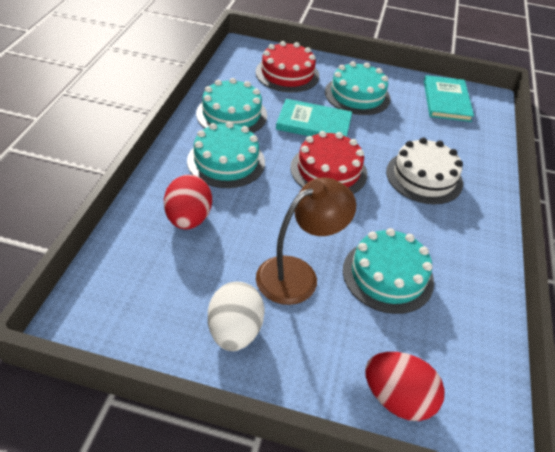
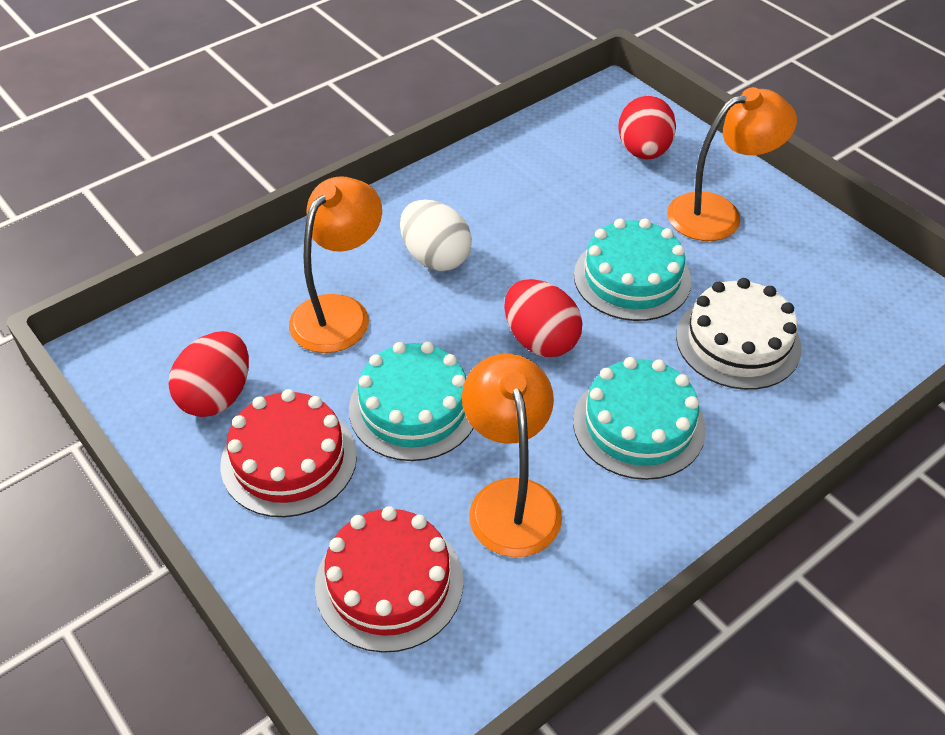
brown lamp: [256,177,356,305] = 1 -> none = 0
orange lamp: none = 0 -> [289,176,382,353] [462,354,562,557] [667,87,797,241] = 3
red egg: [164,175,212,229] [365,352,444,421] = 2 -> [169,331,249,417] [504,279,582,357] [618,96,676,159] = 3
turquoise book: [276,99,352,137] [424,75,474,122] = 2 -> none = 0
turquoise cake: [187,121,265,188] [196,78,267,133] [325,61,391,115] [343,228,434,314] = 4 -> [349,342,474,461] [573,357,706,480] [574,218,691,321] = 3

